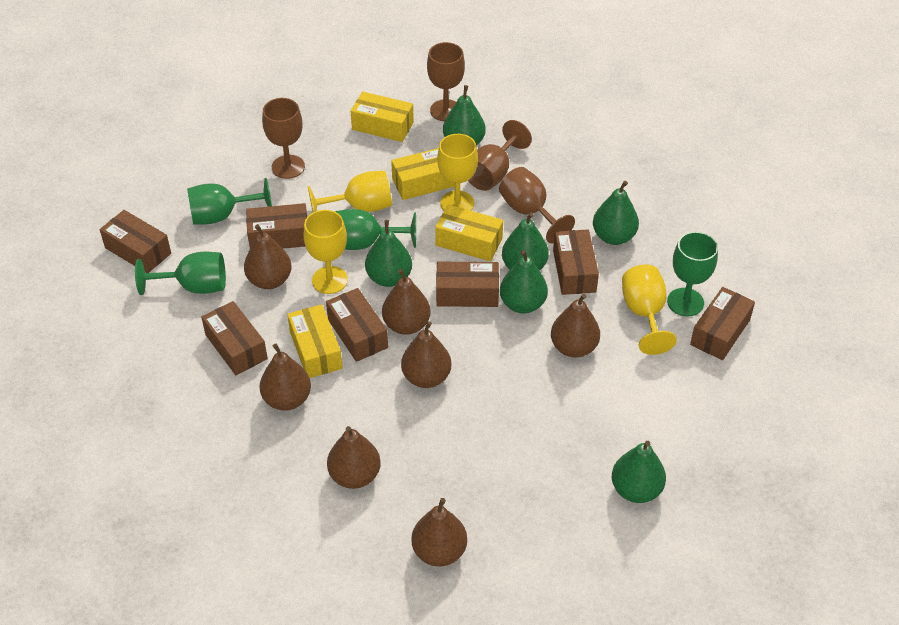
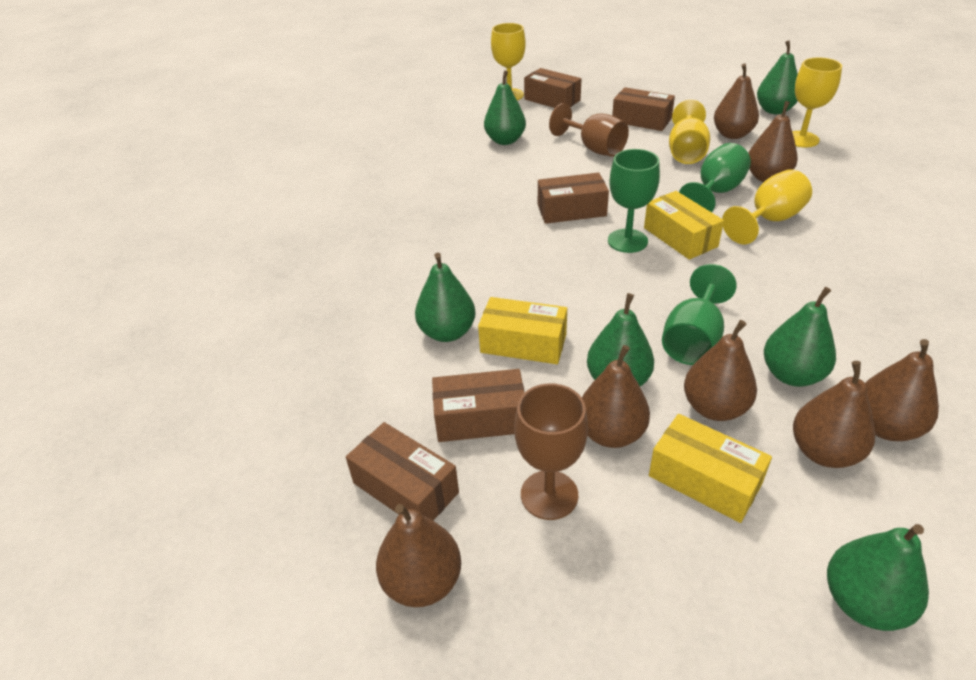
brown box: [100,210,171,273] [201,301,268,375] [246,203,307,249] [326,288,388,362] [436,261,499,307] [553,229,599,295] [690,287,755,360] = 7 -> [346,422,459,520] [432,369,524,442] [524,68,581,108] [538,173,609,224] [612,87,675,131] = 5
brown goblet: [262,98,305,179] [427,42,465,121] [468,120,532,191] [499,167,575,244] = 4 -> [514,383,588,520] [549,103,629,157] = 2
green goblet: [135,251,226,295] [187,178,272,225] [335,209,416,250] [667,232,718,317] = 4 -> [608,149,660,253] [662,264,737,365] [679,143,751,212] = 3
yellow box: [287,304,343,378] [351,92,414,142] [391,148,455,200] [435,204,503,261] = 4 -> [478,297,567,364] [644,191,724,260] [649,414,772,523] = 3

